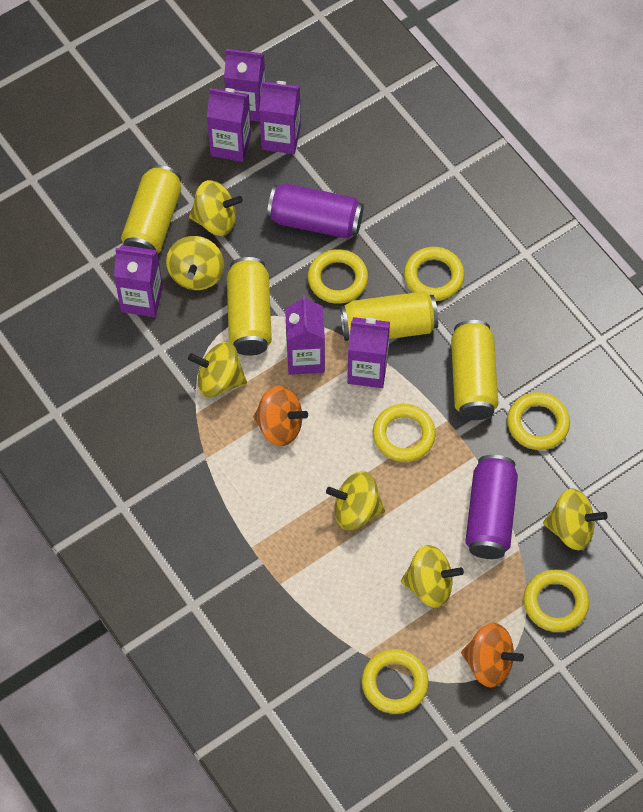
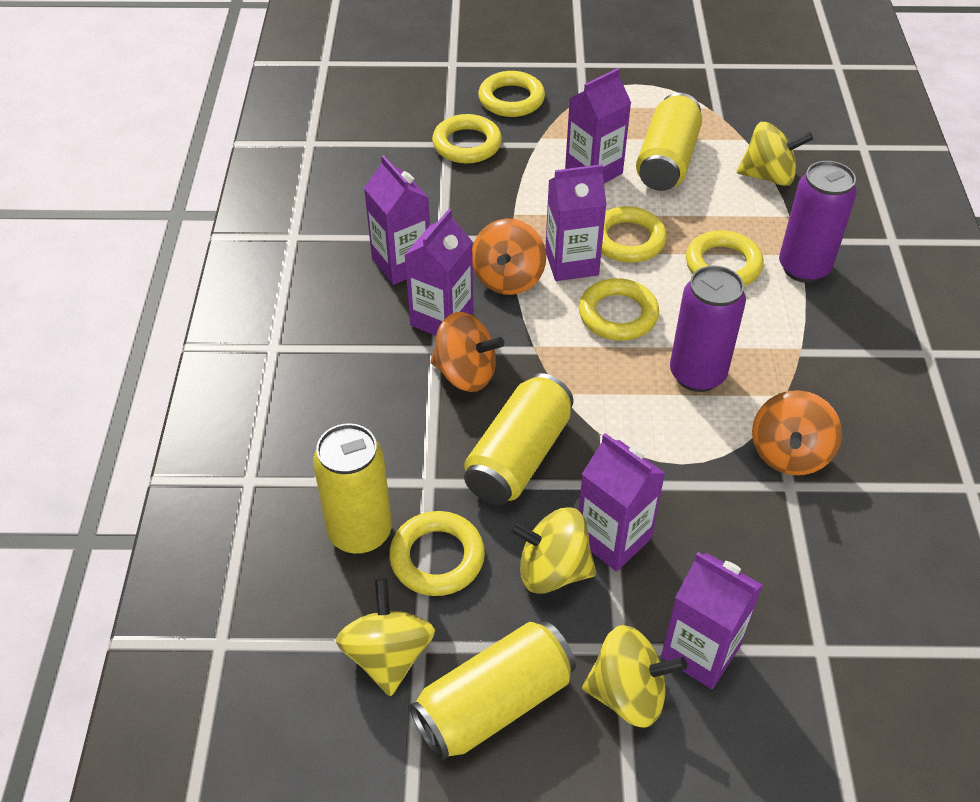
orange spinning top: [253,386,308,446] [461,623,524,688] = 2 -> [430,312,504,392] [472,219,546,295] [752,390,842,475] = 3
yellow spinning top: [166,236,224,290] [188,342,247,397] [189,180,243,236] [326,471,385,530] [401,545,464,608] [543,488,608,550] = 6 -> [336,579,435,696] [509,508,596,594] [582,625,687,728] [737,122,813,186] = 4

